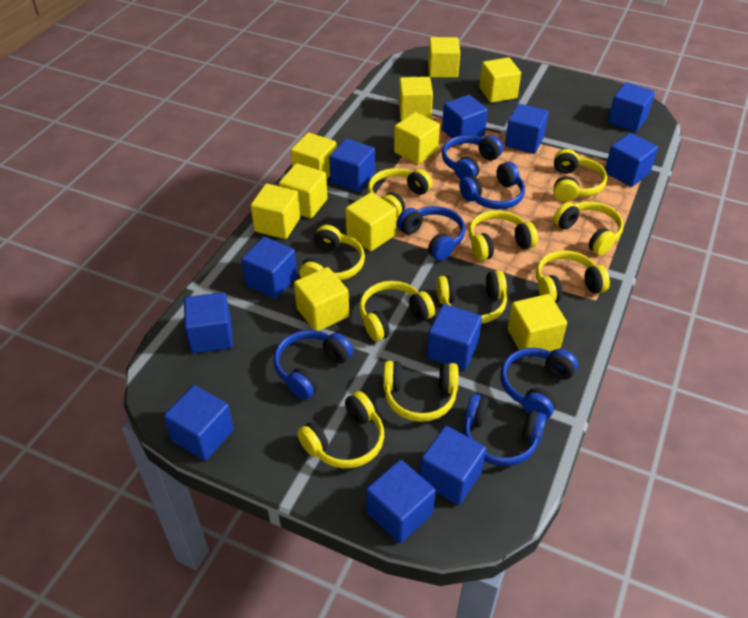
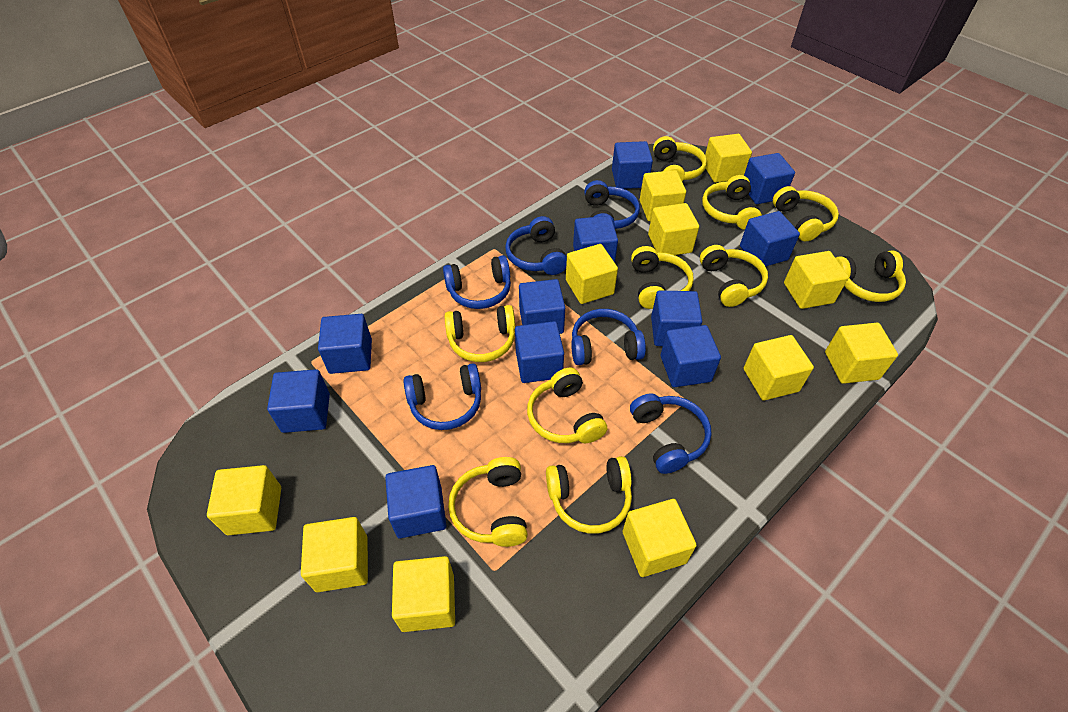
yellow cube: [251,184,300,239] [279,163,328,219] [291,132,337,179] [294,267,349,331] [345,192,397,251] [394,112,440,164] [399,77,433,120] [428,37,460,78] [479,57,521,103] [508,294,567,351] = 10 -> [207,465,281,535] [301,517,368,592] [392,556,455,632] [566,244,618,304] [623,499,697,577] [640,170,686,221] [648,203,699,255] [705,134,752,183] [743,335,814,401] [784,251,849,309] [825,323,898,384] = 11

